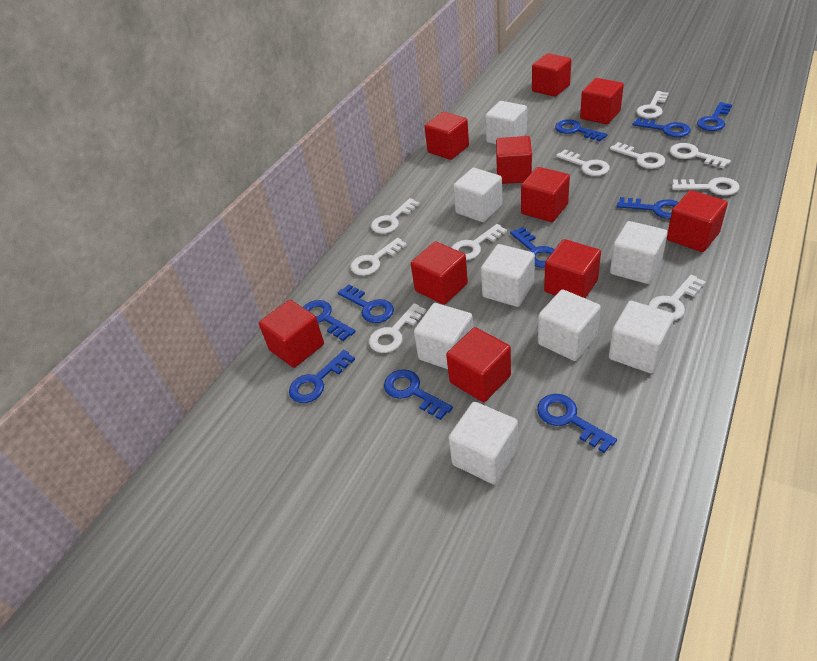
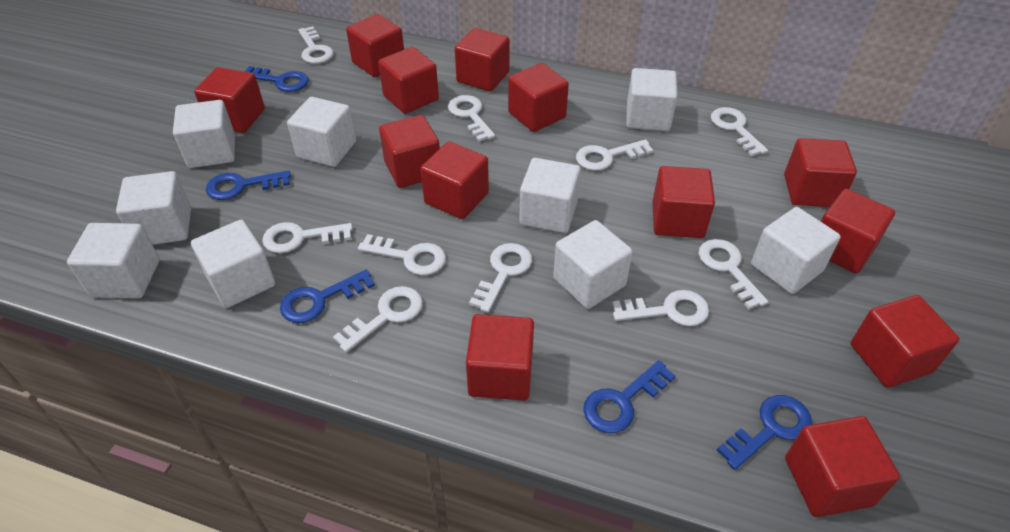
blue key: [289,350,355,403] [303,300,356,341] [338,284,394,323] [384,369,453,420] [510,227,555,268] [537,394,617,453] [555,119,608,141] [617,197,678,219] [633,118,691,137] [697,102,732,131] = 10 -> [206,170,291,200] [244,66,309,92] [280,270,375,323] [584,360,676,433] [717,395,812,470] = 5
red cube: [259,300,324,368] [411,241,468,305] [425,112,469,160] [446,327,511,402] [496,136,532,184] [521,167,570,222] [532,53,571,97] [544,239,601,298] [580,78,624,124] [667,190,728,252] = 10 -> [194,67,265,133] [346,14,404,77] [378,47,439,114] [379,115,440,188] [420,141,489,219] [455,28,510,92] [466,314,534,401] [508,63,569,132] [652,166,715,238] [784,138,857,207] [785,416,900,517] [821,189,895,274] [851,295,960,388] = 13
white cube: [414,303,473,369] [448,402,518,485] [453,168,503,222] [481,244,535,307] [485,101,527,144] [538,289,601,361] [609,301,675,374] [610,221,668,284] = 8 -> [67,223,160,298] [116,171,191,245] [173,100,235,168] [191,220,275,308] [287,97,356,167] [519,158,581,233] [553,220,633,309] [626,68,678,131] [751,207,841,294] = 9

